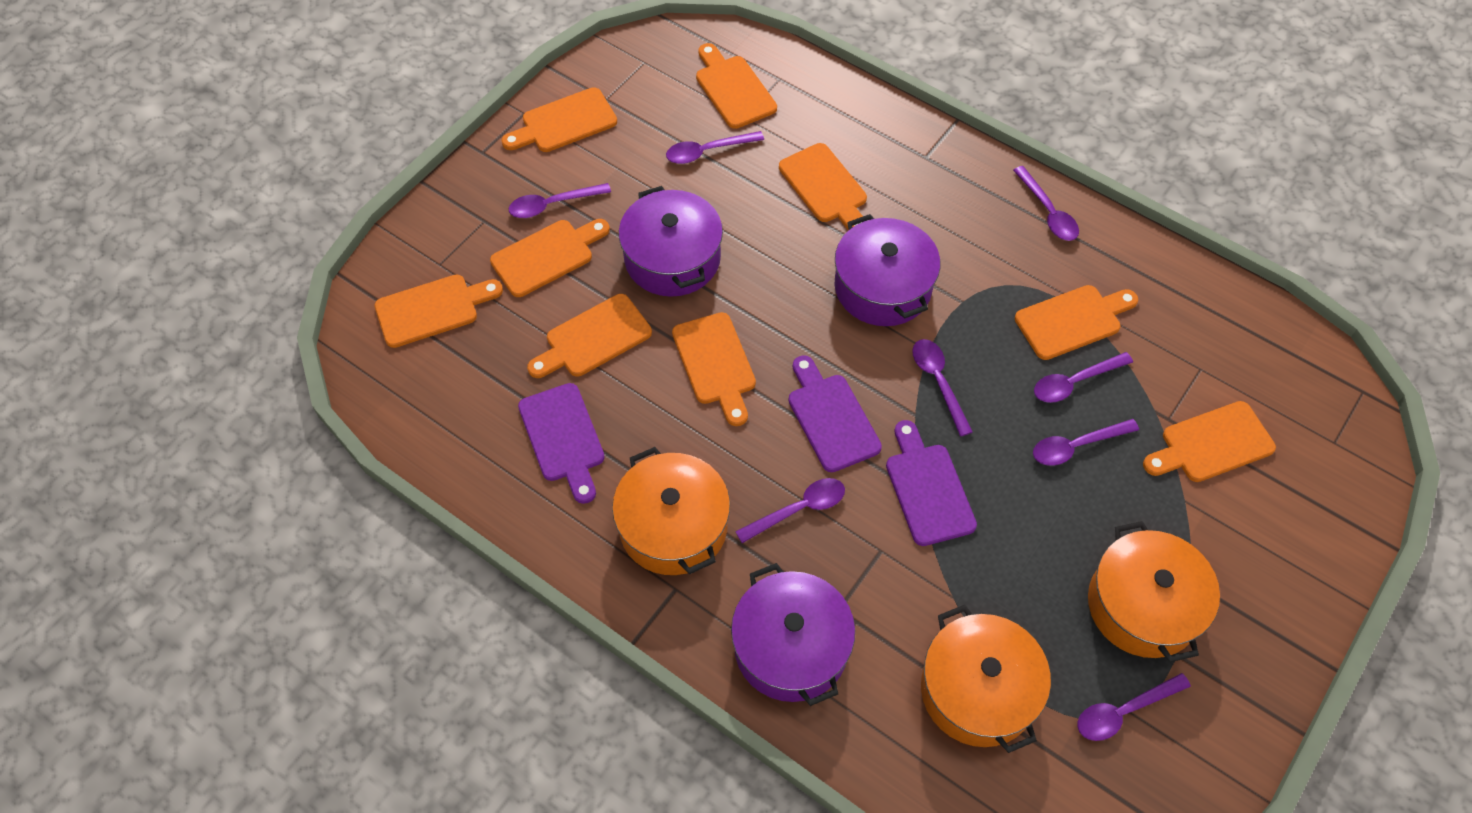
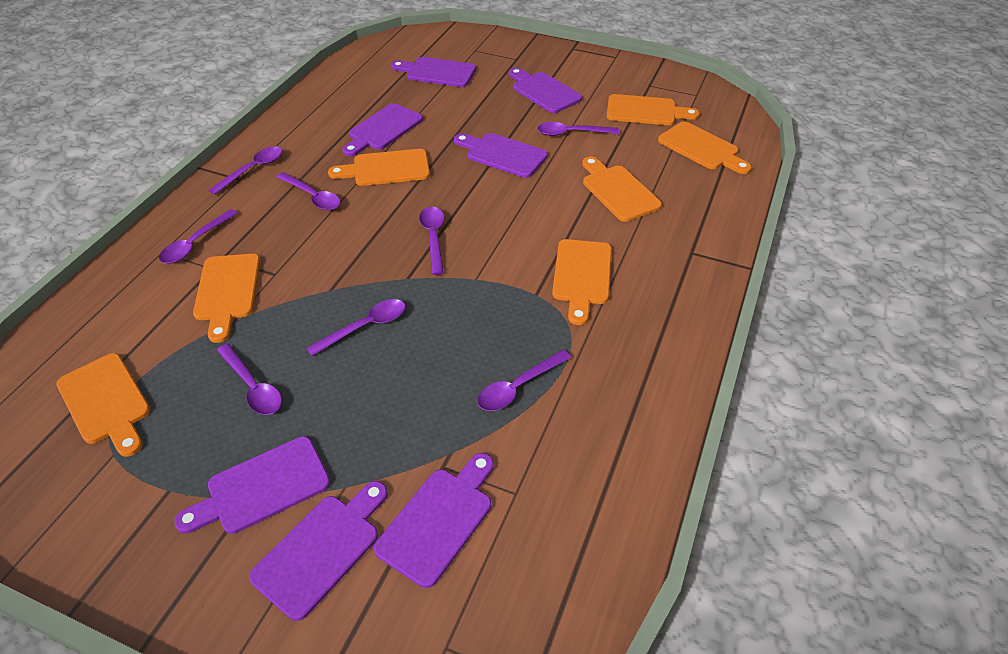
orange cutting board: [374,274,503,348] [490,219,610,297] [501,87,617,152] [527,294,652,378] [672,312,756,426] [696,43,777,129] [779,143,867,230] [1015,285,1138,360] [1143,401,1276,482] = 9 -> [56,353,151,457] [193,254,260,343] [328,149,430,186] [552,239,612,325] [582,156,662,222] [607,94,700,125] [658,122,752,174] = 7
orange pot: [612,447,730,575] [921,605,1051,753] [1088,521,1220,662] = 3 -> none = 0
purple cutting board: [518,383,605,504] [788,355,882,472] [886,420,977,546] = 3 -> [174,436,330,534] [249,481,388,621] [342,103,423,156] [374,453,494,588] [391,57,476,87] [454,133,548,178] [509,68,582,113] = 7
purple pot: [619,186,723,297] [731,563,855,706] [835,214,940,326] = 3 -> none = 0

